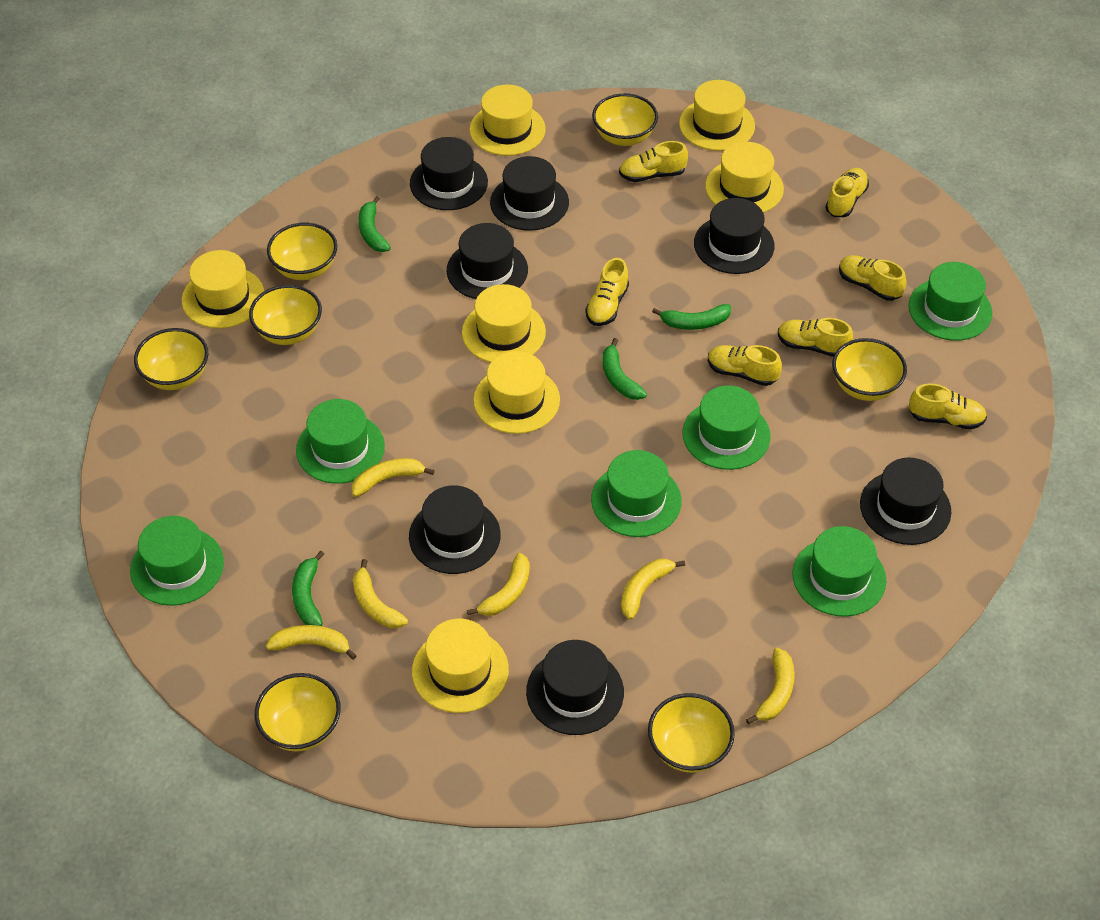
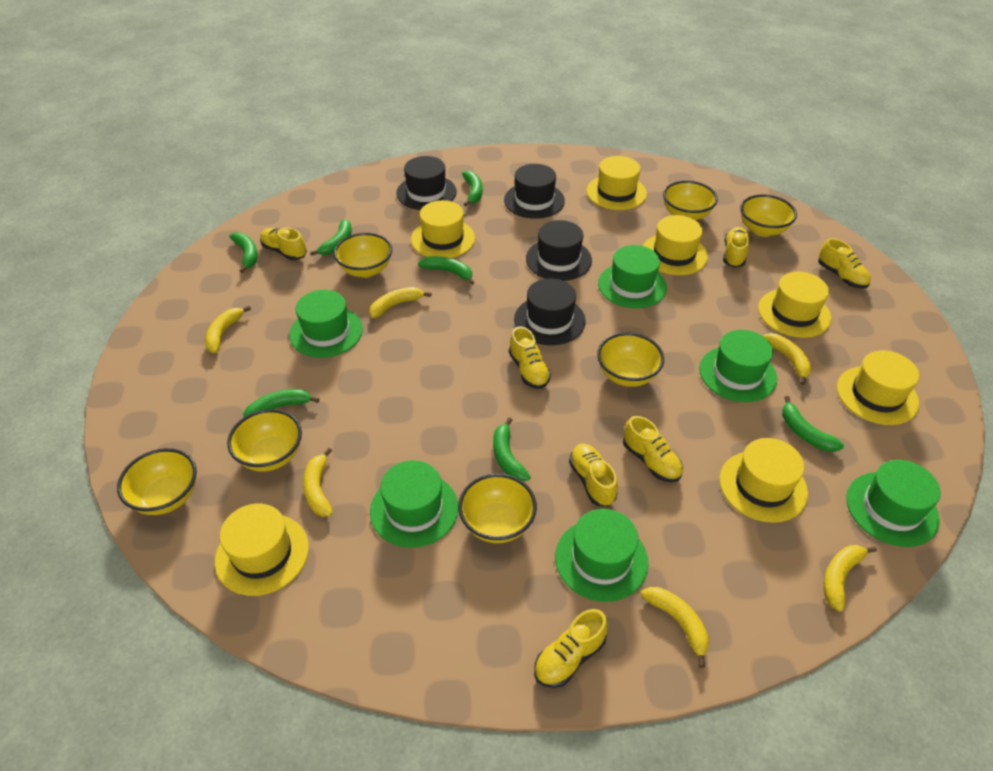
black hat: [409,485,501,574] [410,137,488,210] [447,223,528,299] [490,156,569,231] [526,640,624,735] [694,198,774,274] [860,457,951,545] = 7 -> [396,156,457,210] [504,164,565,219] [514,278,586,345] [526,220,592,281] = 4
green banana: [292,551,324,626] [359,196,391,252] [602,338,647,400] [652,304,731,330] = 4 -> [230,232,258,273] [243,389,319,418] [310,219,352,256] [418,256,475,285] [462,171,483,207] [493,417,531,481] [782,396,844,452] = 7

